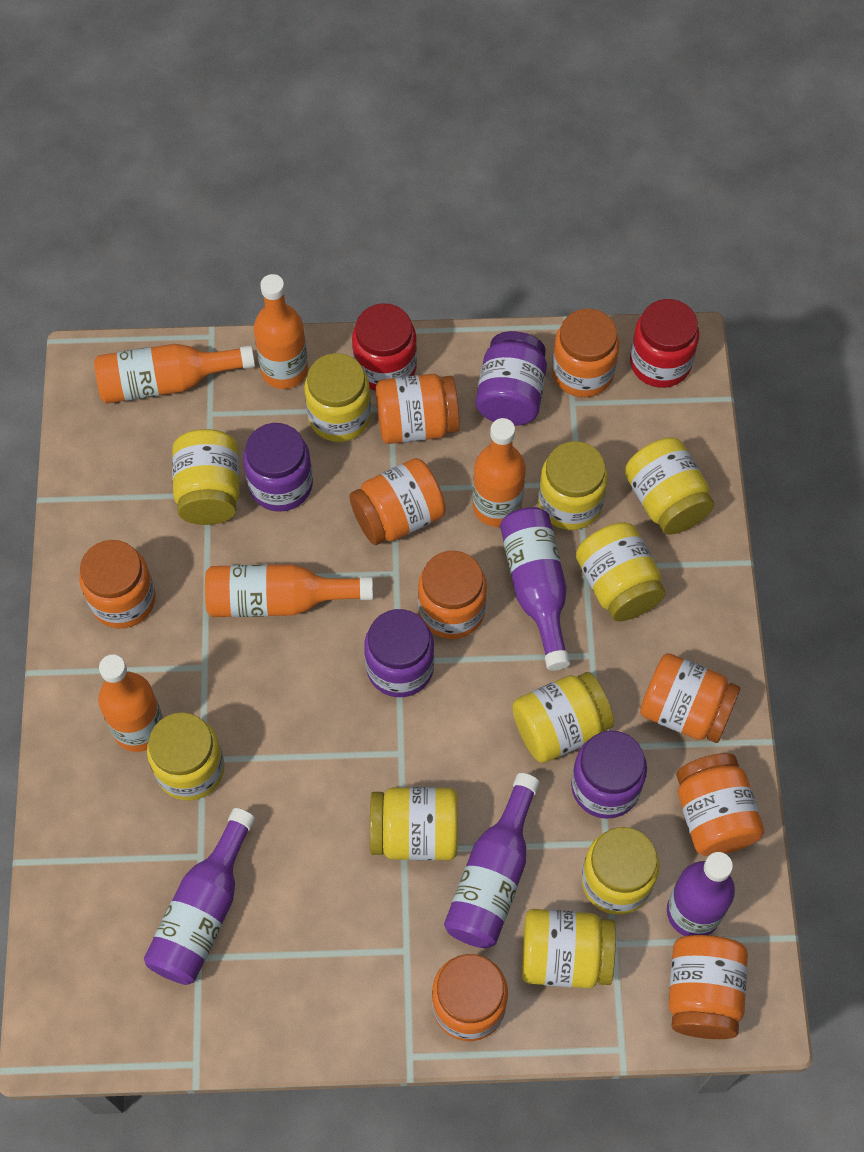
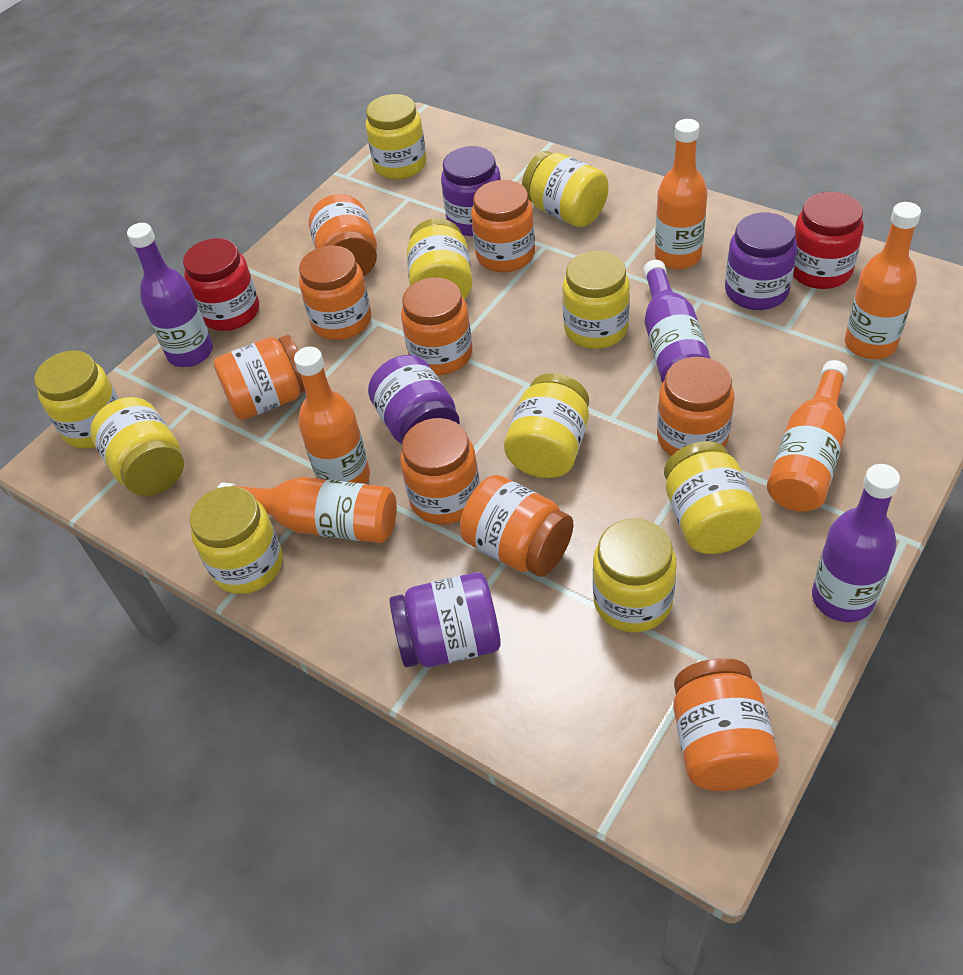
purple bottle: [144,808,255,985] [444,773,540,948] [500,507,570,671] [667,852,735,936] = 4 -> [127,223,213,367] [643,260,711,383] [812,464,900,622] = 3

